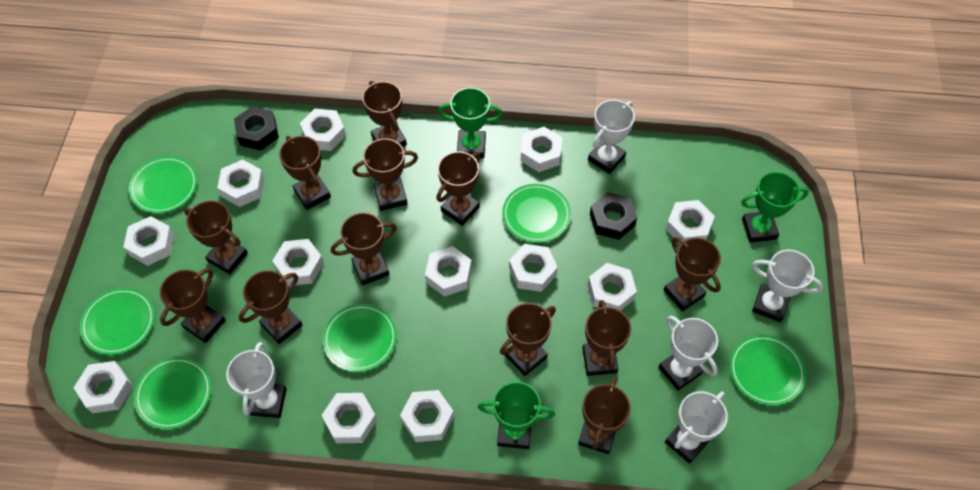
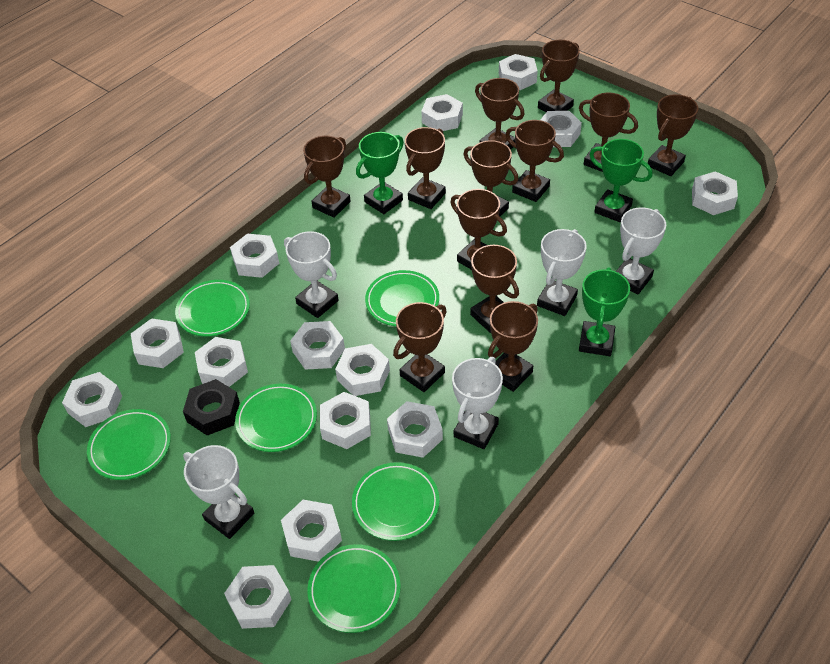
black nut: [234,106,279,150] [590,192,637,240] = 2 -> [183,379,240,435] = 1
white nut: [74,361,133,413] [123,216,174,266] [217,160,264,207] [272,239,324,286] [300,109,346,151] [322,393,377,443] [400,390,454,442] [425,246,472,297] [509,244,558,292] [521,127,562,172] [587,263,637,311] [665,200,715,245] = 12 -> [62,372,122,427] [131,318,184,368] [195,337,248,387] [224,565,292,629] [230,234,280,278] [281,500,342,562] [290,321,345,370] [320,392,371,449] [335,344,390,396] [387,401,443,458] [421,94,463,131] [499,54,538,90] [540,111,582,147] [692,171,738,215] = 14

